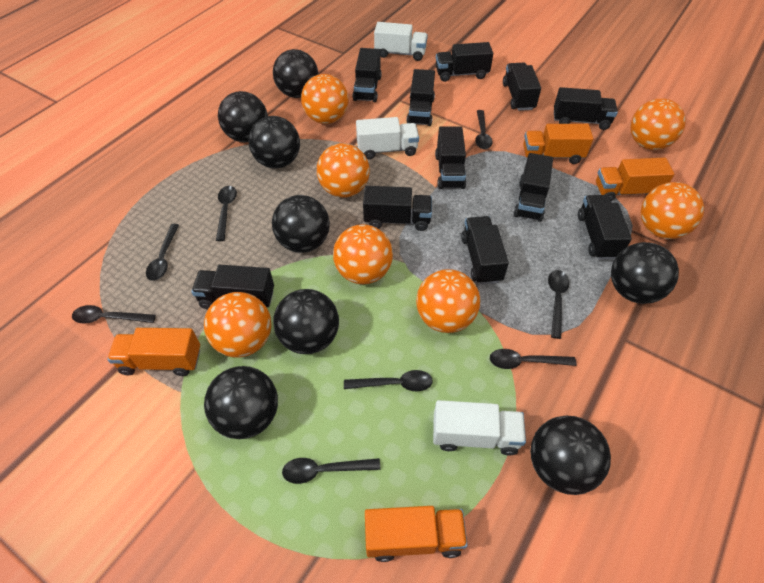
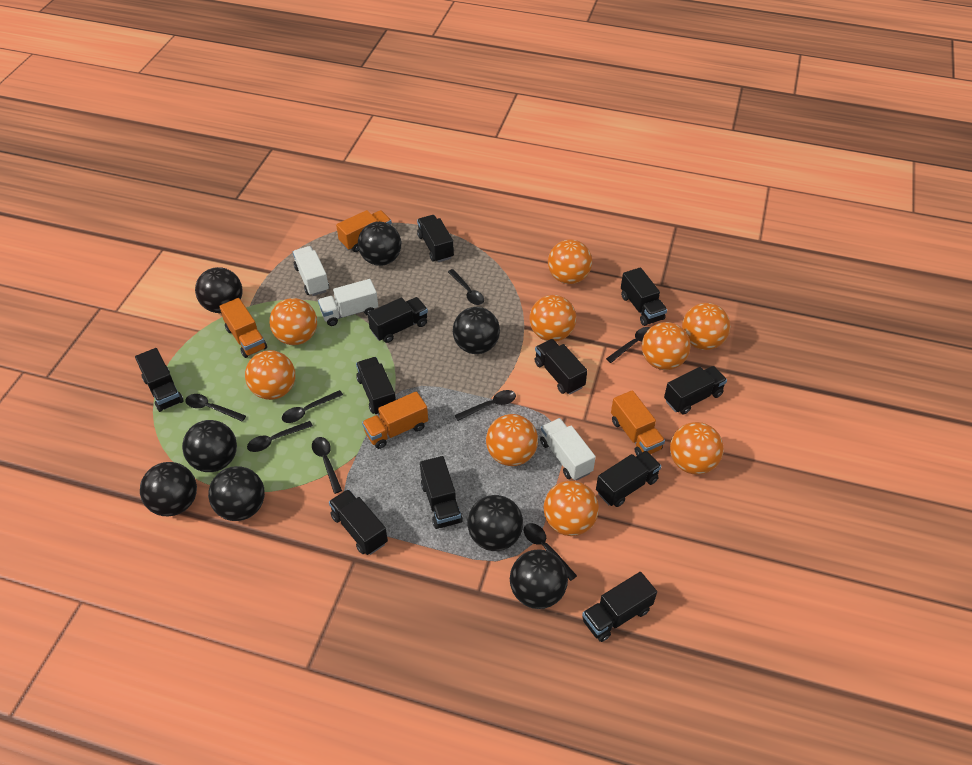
orange ball: [204,292,272,358] [301,74,349,124] [317,143,370,198] [333,224,393,284] [416,269,480,333] [630,98,686,150] [641,182,704,239] = 7 -> [245,350,295,400] [269,298,317,345] [486,414,538,466] [530,295,576,342] [544,481,599,536] [548,239,592,284] [642,322,690,370] [670,422,724,475] [682,303,730,350] = 9

